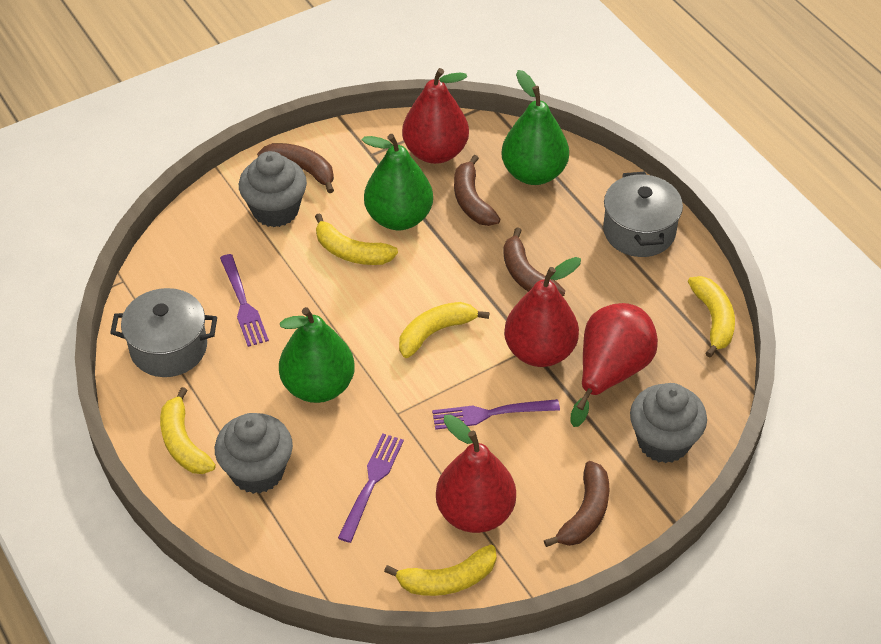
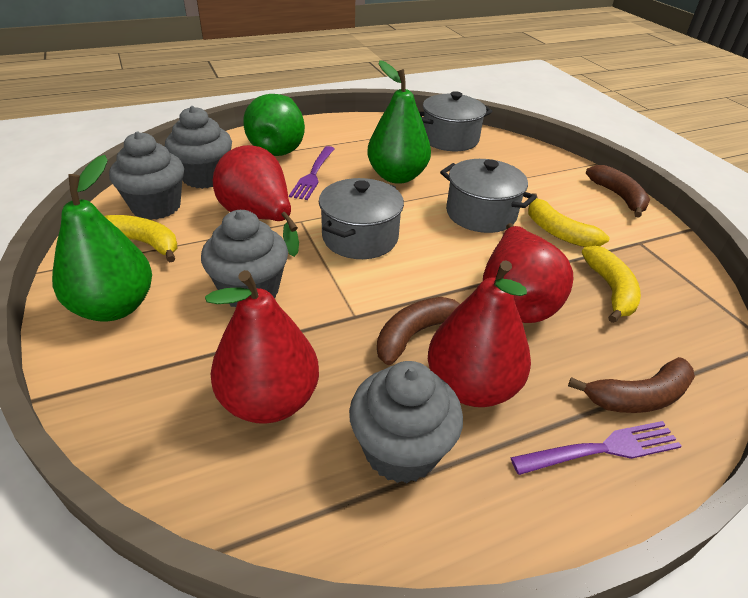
brown banana: [257,143,334,193] [454,155,500,226] [503,227,565,296] [544,461,610,547] = 4 -> [377,297,460,365] [568,357,695,413] [586,165,650,218] = 3
grey cupcake: [215,413,293,494] [239,151,307,227] [630,383,707,463] = 3 -> [109,131,184,220] [165,106,232,189] [201,210,288,307] [349,361,463,483] = 4
grey pot: [110,288,217,377] [603,172,683,257] = 2 -> [319,178,404,259] [419,91,493,151] [440,159,537,233] = 3
purple fork: [220,254,269,347] [338,433,404,543] [432,399,560,430] = 3 -> [289,146,335,200] [511,421,682,475] = 2
yellow banana: [160,387,216,474] [315,213,398,265] [384,545,497,596] [399,302,489,358] [688,276,735,357] = 5 -> [104,215,178,262] [528,193,609,247] [582,246,641,323] = 3

